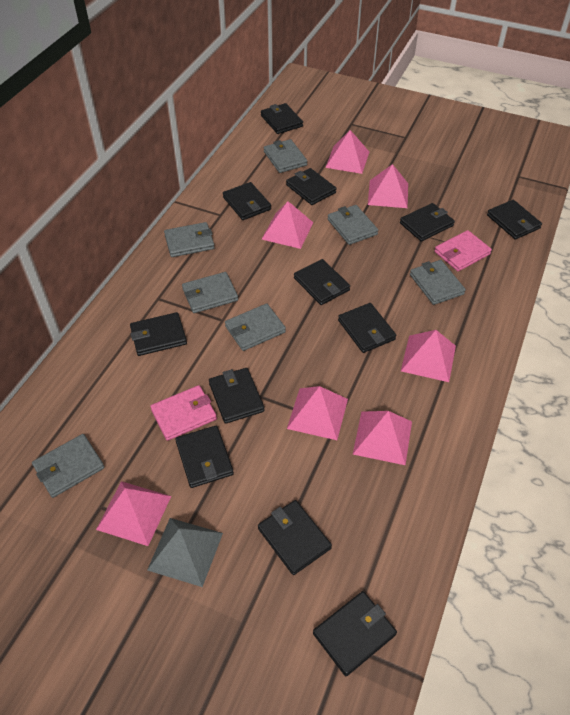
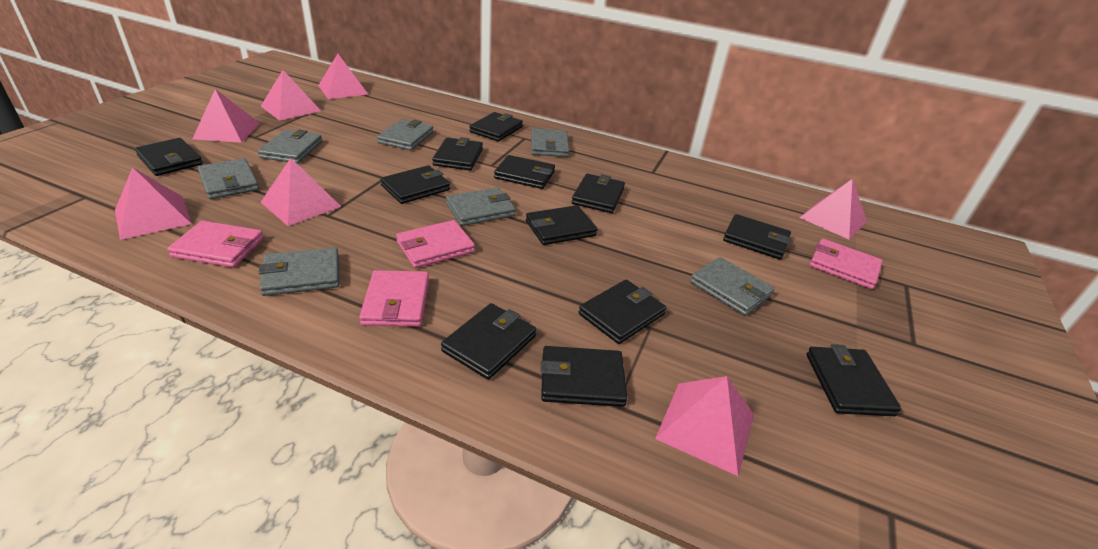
grey pyramid: [147,518,223,587] = 1 -> none = 0
pink wallet: [150,385,217,441] [434,230,492,271] = 2 -> [167,221,264,268] [359,270,429,327] [396,220,475,268] [809,239,883,289] = 4

